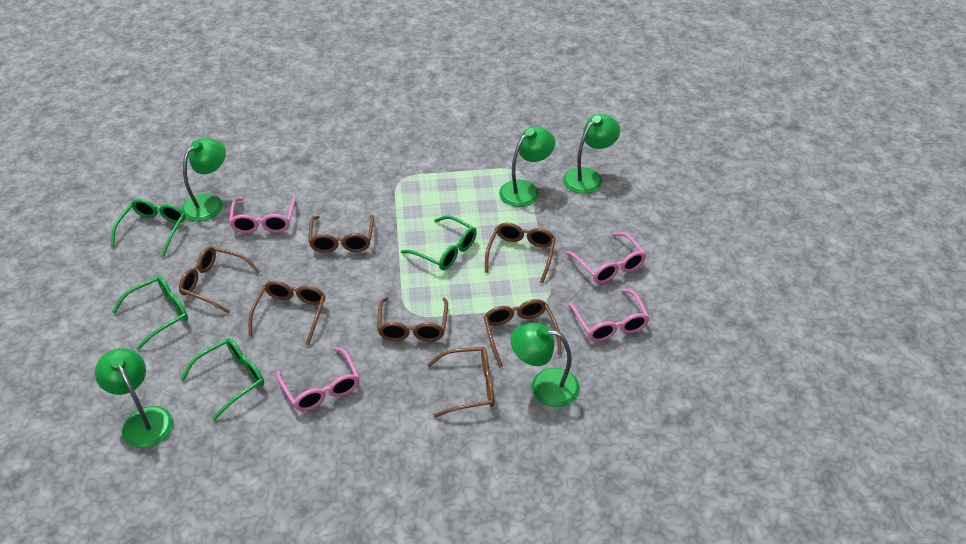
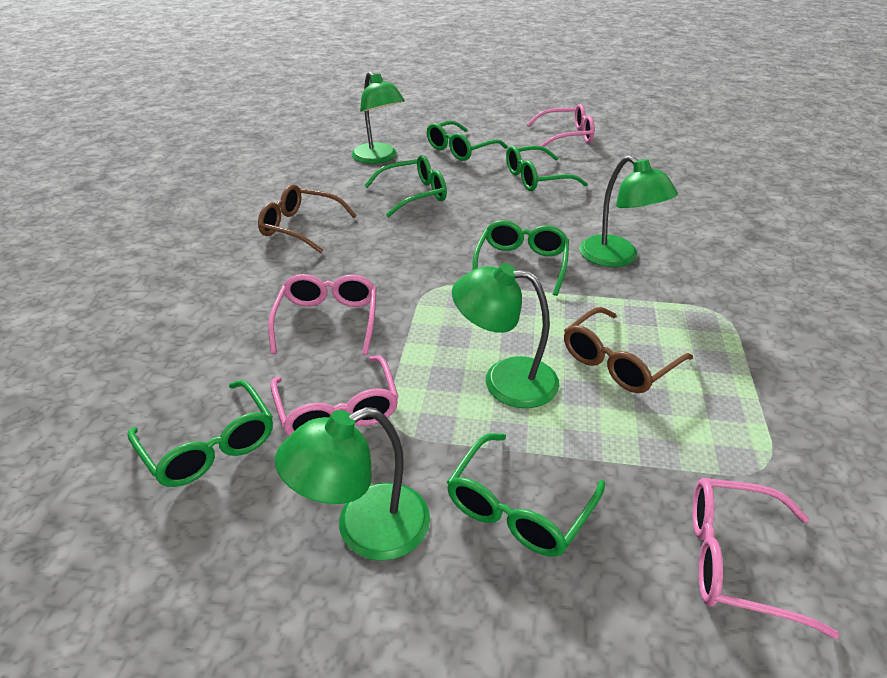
brown glasses: [179,246,260,314] [248,281,326,345] [308,215,374,253] [377,297,448,341] [427,347,494,418] [484,299,562,368] [485,223,556,283] = 7 -> [258,184,357,253] [564,307,693,393] = 2
green glasses: [111,199,186,257] [112,276,188,350] [181,338,264,421] [401,215,477,270] = 4 -> [128,380,273,487] [365,155,447,217] [427,120,508,161] [447,433,605,557] [472,220,569,296] [506,146,588,191] = 6
green lamp: [95,348,173,448] [181,138,226,222] [499,126,555,207] [510,323,580,407] [563,114,620,194] = 5 -> [275,407,430,561] [351,71,405,164] [452,263,559,408] [579,155,678,267] = 4

